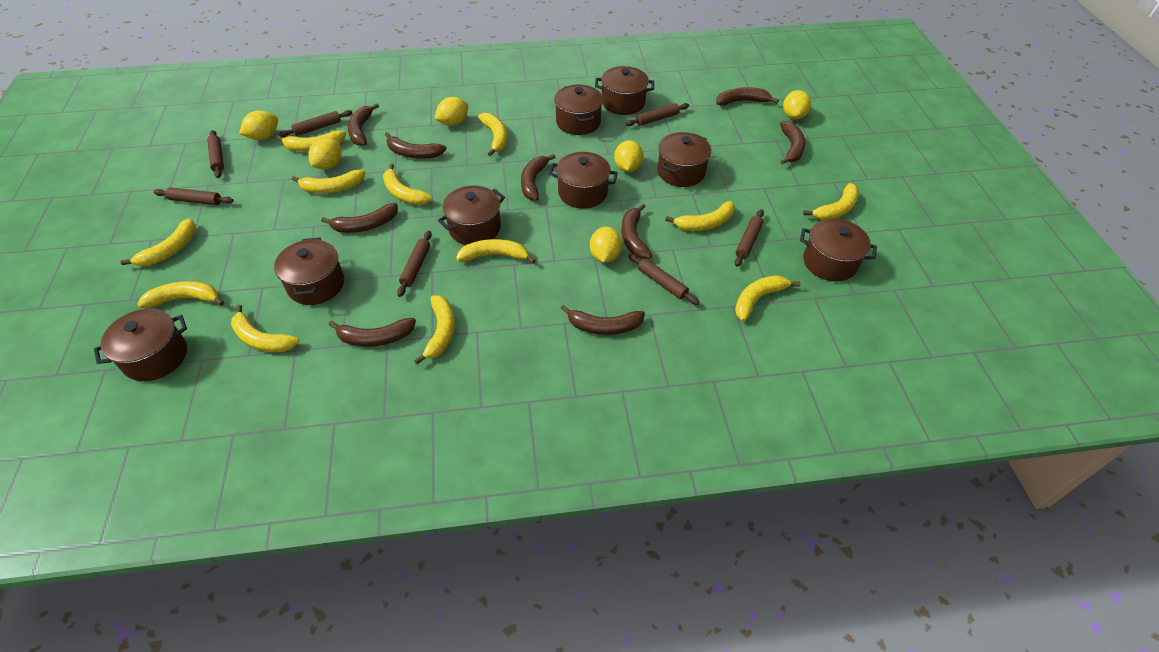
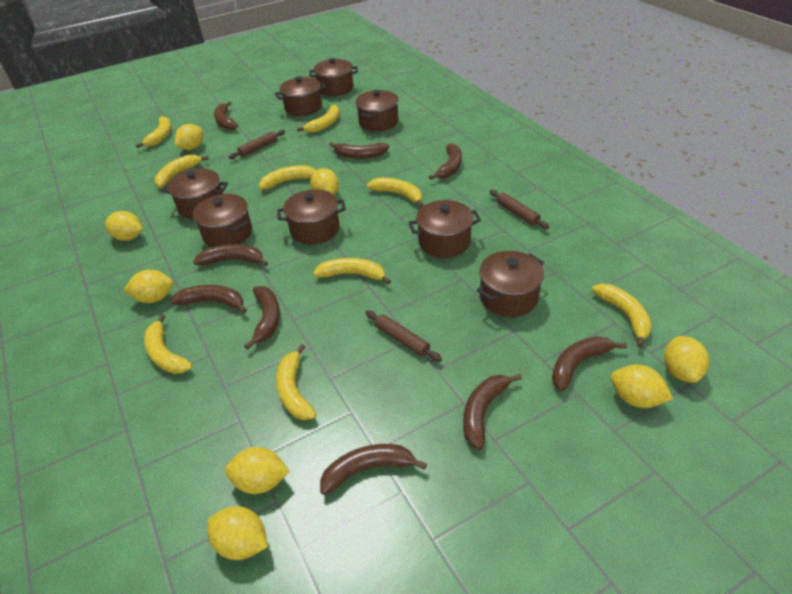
brown rolling pin: [153,187,233,205] [207,130,224,178] [279,110,352,137] [397,231,432,297] [625,103,689,126] [628,254,700,305] [735,209,764,267] = 7 -> [229,130,285,159] [365,310,442,362] [490,190,549,229] = 3
yellow banana: [121,218,196,266] [137,281,224,308] [231,305,300,352] [276,131,346,152] [292,170,365,193] [383,164,433,205] [414,295,455,365] [456,239,536,263] [478,113,507,157] [665,201,735,231] [735,275,801,321] [803,183,859,220] = 12 -> [136,116,171,148] [144,314,193,374] [154,155,209,188] [259,165,316,189] [276,344,317,420] [297,105,340,133] [313,258,391,284] [367,178,423,208] [592,283,652,348] = 9
yellow lemon: [239,111,278,140] [308,138,342,169] [435,97,468,126] [590,227,622,263] [614,140,643,172] [783,90,811,120] = 6 -> [105,211,142,241] [124,270,173,303] [175,124,203,150] [207,506,268,560] [225,447,289,494] [310,168,339,195] [611,365,673,408] [664,336,709,383] = 8

